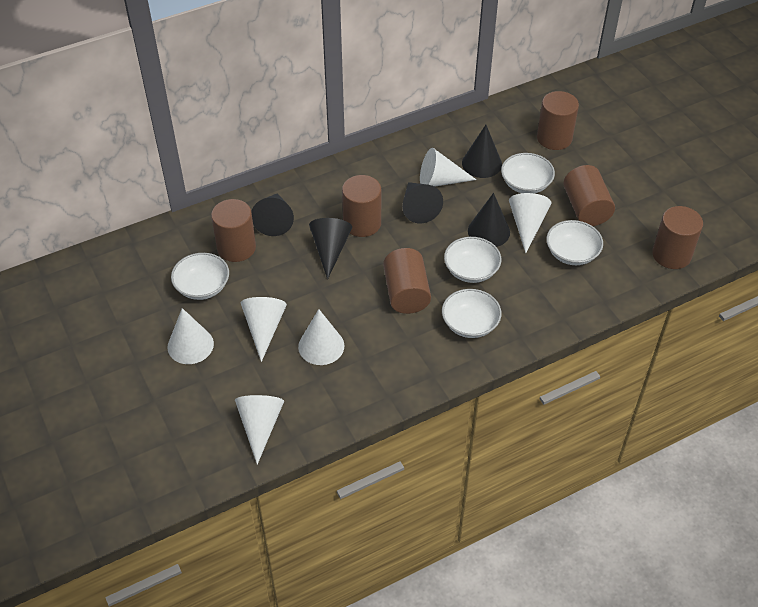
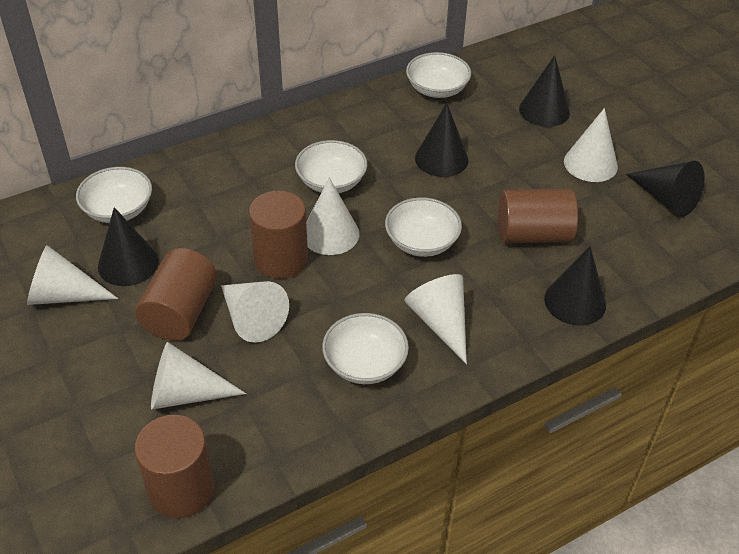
brown cylinder: [211,199,256,262] [342,175,381,237] [383,248,431,314] [537,91,579,150] [563,165,615,226] [652,206,703,269] = 6 -> [134,415,214,518] [135,248,217,341] [249,191,308,279] [498,189,578,243] = 4

